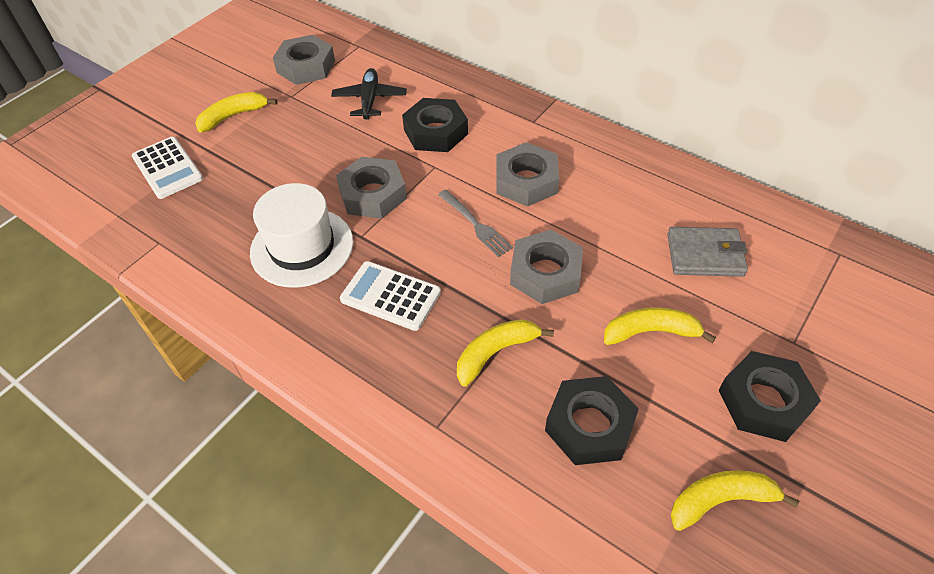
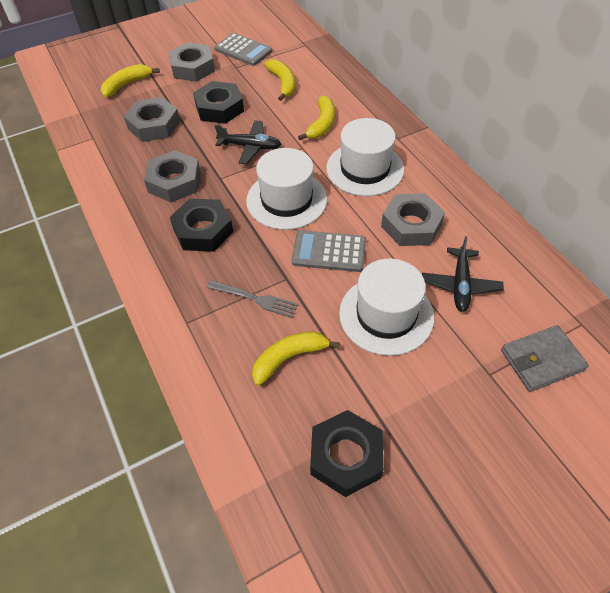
black plane: [331,68,407,120] = 1 -> [214,120,281,164] [422,236,504,312] = 2
grey calculator: none = 0 -> [214,33,273,66] [292,230,366,272] = 2
white calculator: [132,137,203,199] [340,261,441,331] = 2 -> none = 0
white hat: [250,183,353,288] = 1 -> [246,148,327,230] [326,118,404,196] [339,259,434,356] = 3

